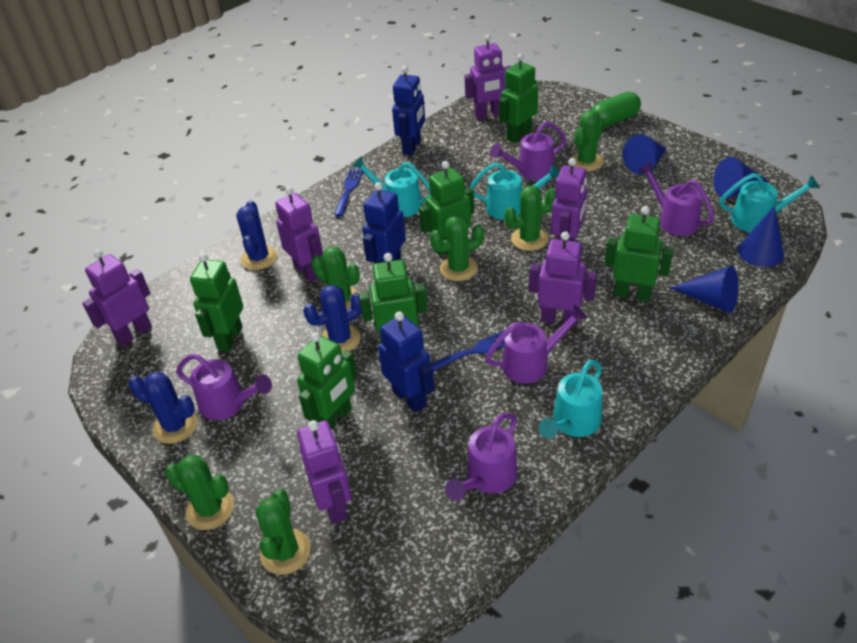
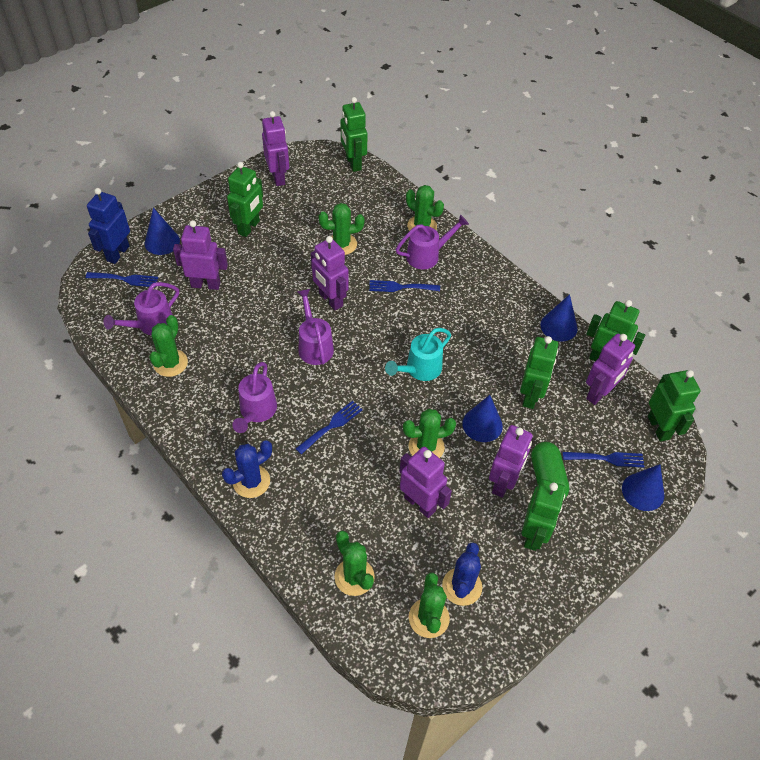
blue cactus: [129,372,198,444] [236,200,277,270] [303,285,362,352] = 3 -> [222,440,272,498] [442,542,482,606] = 2
blue fork: [334,169,363,216] [431,330,505,372] = 2 -> [85,272,158,287] [295,401,363,454] [369,280,440,292] [562,452,645,467] = 4
blue robot: [363,182,406,264] [378,311,435,413] [392,66,425,155] = 3 -> [87,188,130,264] = 1
purple watering can: [176,353,272,420] [445,413,518,501] [485,305,587,384] [490,121,566,180] [638,162,715,236] = 5 -> [103,282,179,335] [232,362,277,433] [297,289,334,365] [395,215,469,269] = 4
turquoise watering can: [352,156,432,217] [470,163,560,220] [539,360,603,439] [719,173,820,232] = 4 -> [385,328,451,381] = 1

